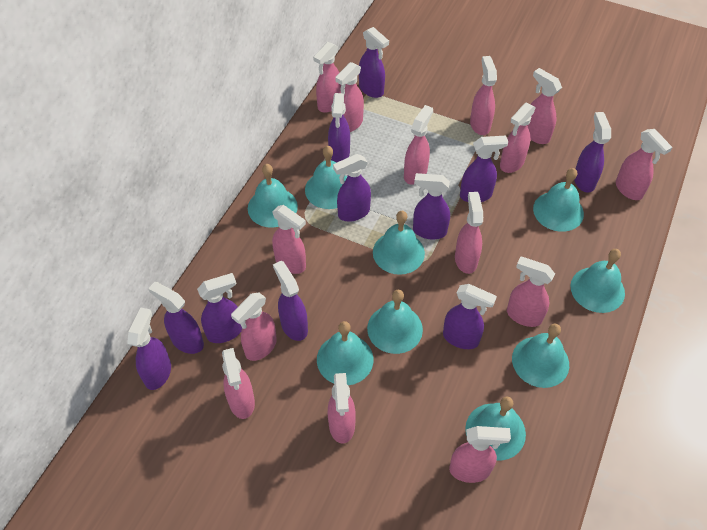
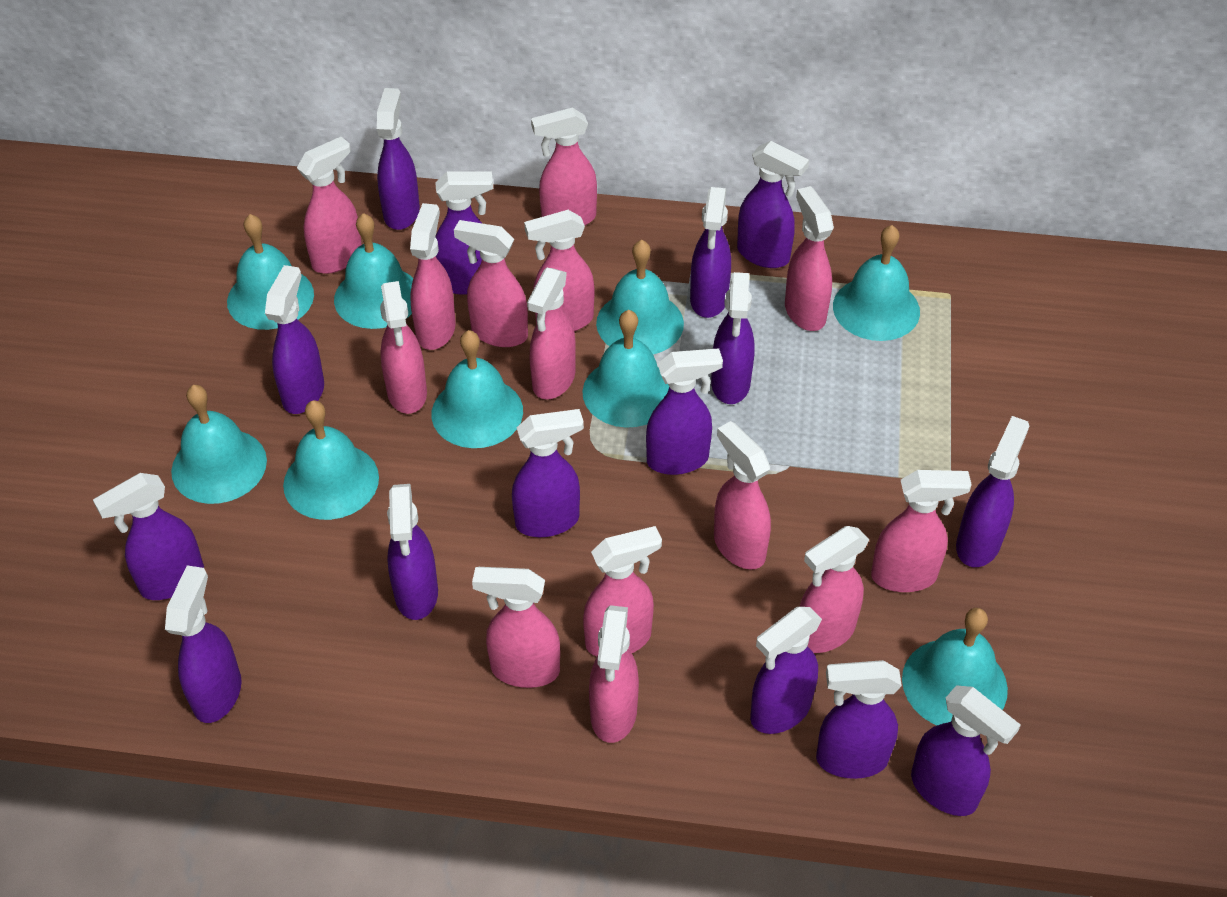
purple spray bottle: [127,308,171,390] [148,282,204,354] [197,273,242,343] [273,261,308,341] [328,93,350,163] [333,154,371,222] [359,27,389,98] [413,173,450,240] [443,284,497,349] [460,136,508,202] [574,112,611,193] = 11 -> [93,473,204,600] [165,566,242,723] [265,265,324,414] [377,88,420,230] [387,484,438,620] [435,172,493,295] [512,409,584,537] [646,348,723,475] [690,187,731,318] [711,272,755,404] [737,141,809,268] [750,607,822,734] [816,660,902,779] [911,685,1021,816] [956,416,1029,567] = 15

